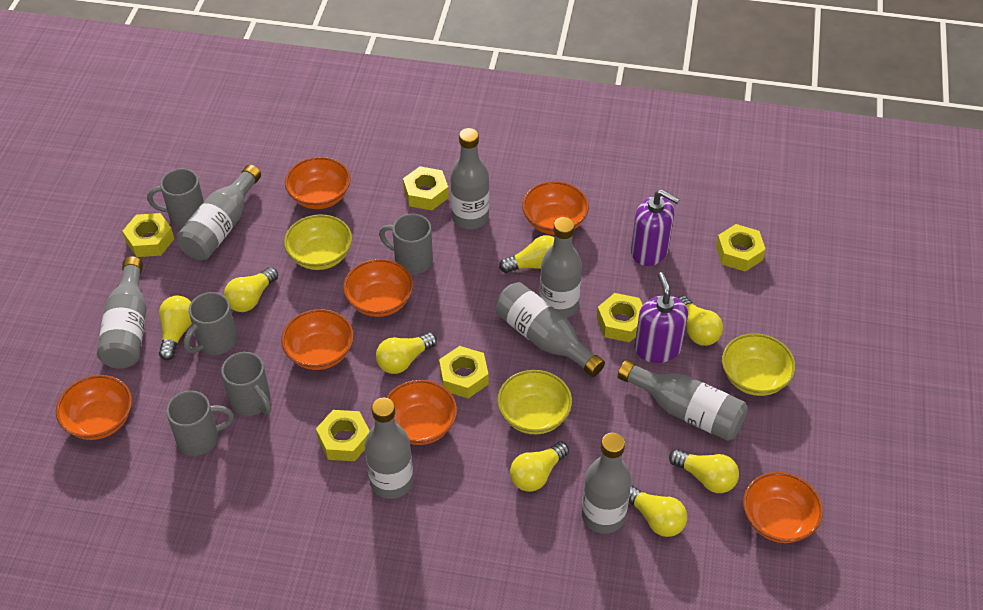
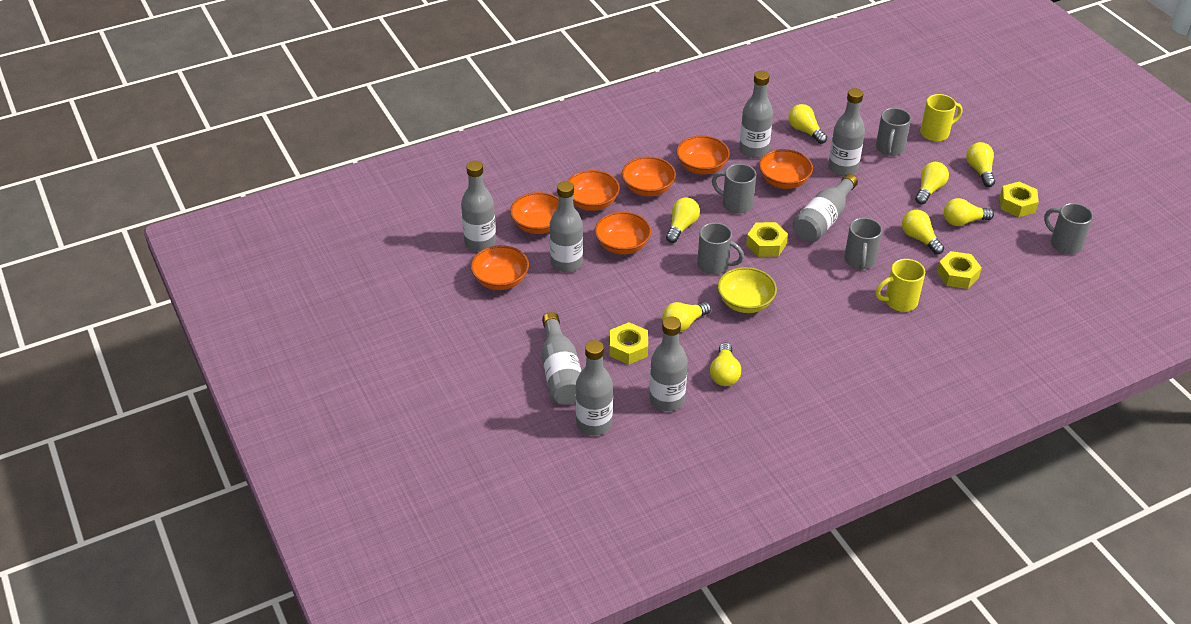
purple soap dispenser: [631,190,680,266] [634,272,688,363] = 2 -> none = 0
yellow bowl: [284,215,352,270] [497,370,572,434] [722,333,796,396] = 3 -> [718,267,777,313] = 1
yellow mug: none = 0 -> [875,259,925,312] [920,94,962,142] = 2
yellow nut: [122,213,174,257] [316,410,370,461] [403,166,449,210] [439,346,488,398] [597,293,643,342] [716,224,766,272] = 6 -> [610,322,648,365] [746,222,788,257] [937,251,982,289] [1000,182,1039,217] = 4

